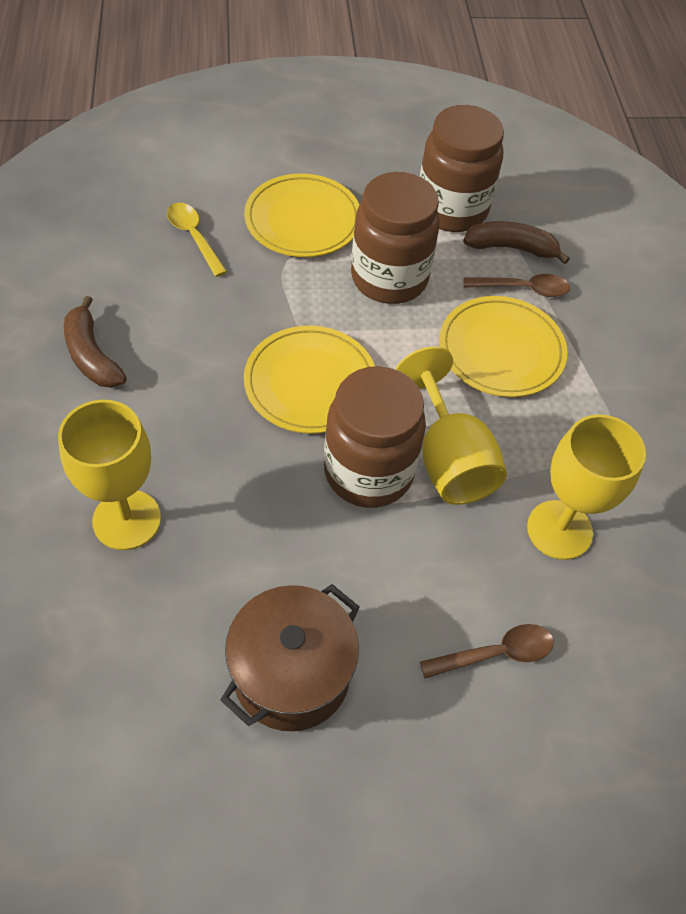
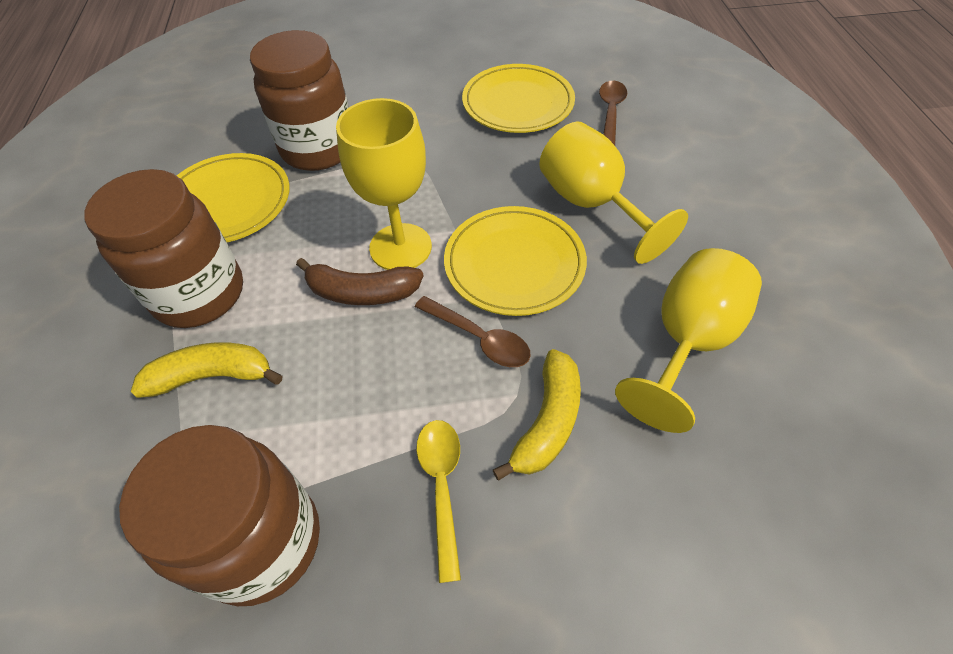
brown banana: [64,296,127,388] [463,221,570,264] = 2 -> [296,258,424,305] = 1
brown pot: [220,584,360,731] = 1 -> none = 0
yellow banana: none = 0 -> [131,342,283,398] [493,349,581,481] = 2

